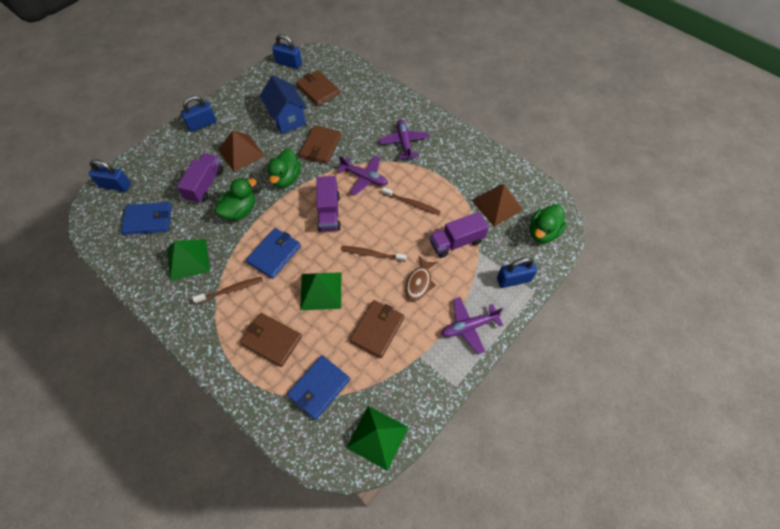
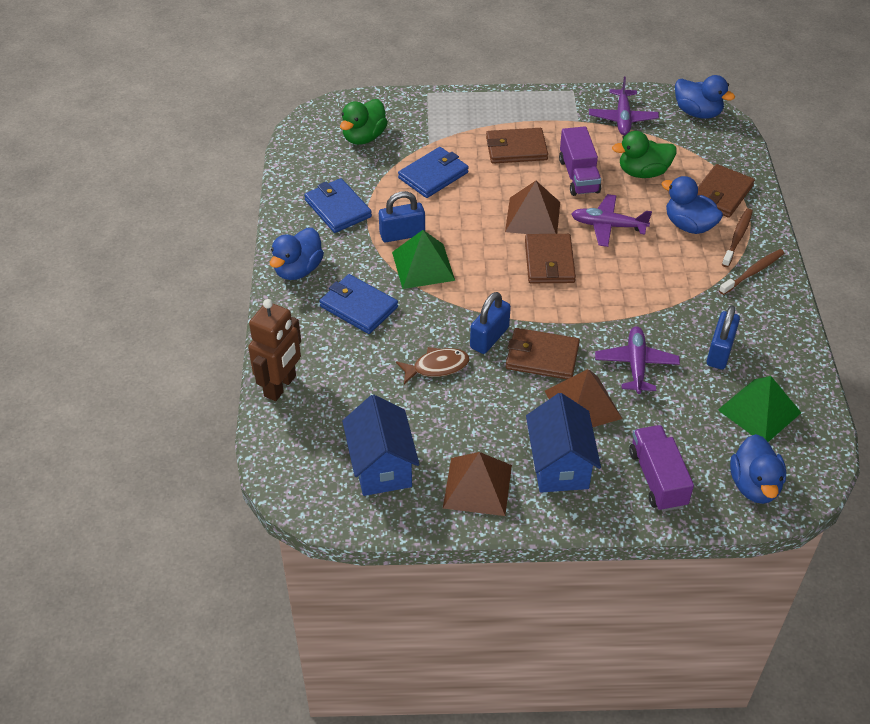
blue duck: none = 0 -> [270,228,324,280] [662,176,723,234] [675,75,735,119] [730,434,786,504] = 4
blue house: [260,76,307,134] = 1 -> [342,395,420,496] [526,393,601,492] = 2
blue padlock: [89,159,131,192] [181,96,216,132] [272,34,302,69] [497,257,537,288] = 4 -> [379,191,425,242] [470,292,511,354] [707,305,740,369] = 3
brown pyramid: [218,130,265,172] [472,184,523,226] = 2 -> [443,452,512,516] [505,181,560,234] [545,369,622,427] = 3
brown robot: none = 0 -> [248,299,301,401] = 1
brown toothbrush: [192,277,263,304] [341,246,407,262] [382,187,441,215] = 3 -> [719,249,784,295] [722,208,753,267] = 2
green duck: [214,178,257,220] [267,149,301,188] [530,204,567,243] = 3 -> [340,99,388,145] [612,131,677,178] = 2
green pyramid: [167,239,210,281] [300,272,341,310] [346,406,409,471] = 3 -> [392,230,455,289] [718,376,801,442] = 2
purple truck: [177,153,224,203] [316,176,341,232] [430,212,489,258] = 3 -> [559,126,601,196] [629,425,694,512] = 2

